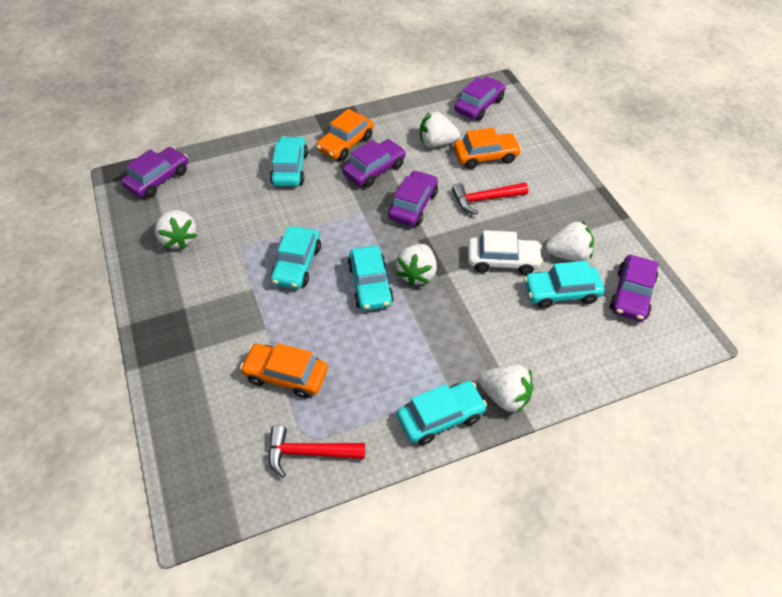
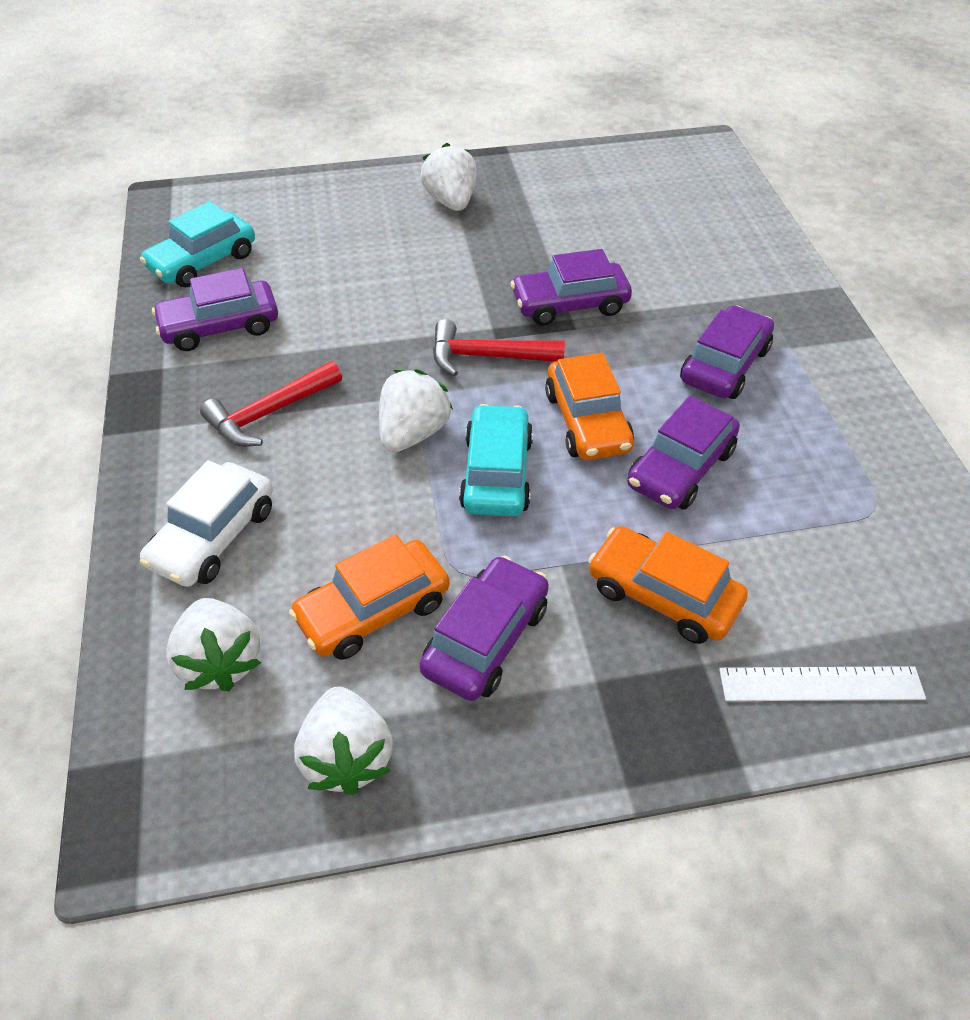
turquoise car: [270,136,308,186] [271,226,321,289] [348,246,394,311] [397,381,487,445] [524,261,604,309] = 5 -> [140,202,255,287] [459,404,533,516] = 2
white ruler: none = 0 -> [719,666,926,701] = 1
white strawberry: [155,210,197,249] [396,244,437,286] [420,112,460,147] [478,365,533,413] [545,222,594,262] = 5 -> [166,598,261,691] [294,686,393,795] [379,369,453,452] [420,143,477,211] = 4

